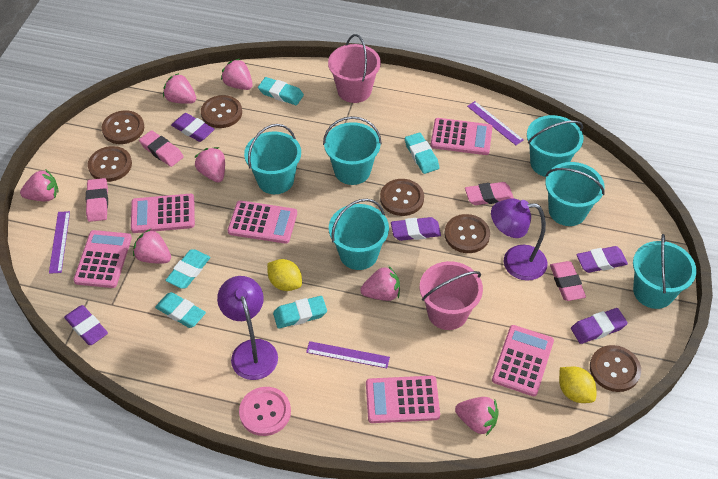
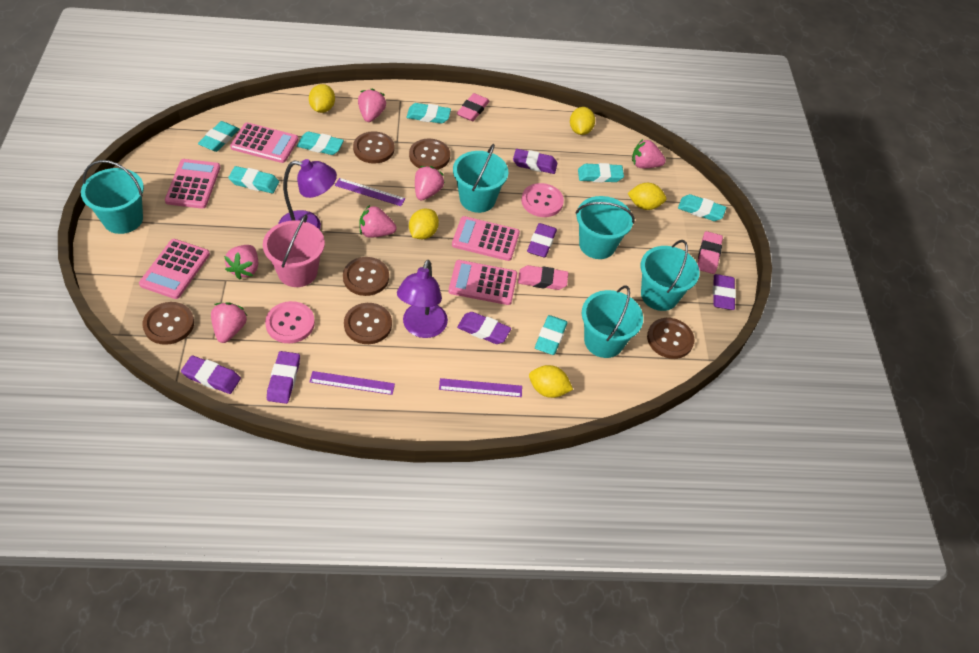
pink bucket: [328,34,381,103] [420,261,483,330] = 2 -> [263,214,325,287] = 1
pink button: [239,387,291,436] = 1 -> [265,301,315,343] [521,183,564,217] = 2
pink calculator: [73,230,132,288] [131,194,195,233] [228,200,297,244] [366,376,440,423] [430,118,493,155] [492,325,554,396] = 6 -> [139,239,210,299] [165,159,221,209] [230,122,298,163] [449,260,517,305] [452,216,520,261] = 5
pink eraser: [86,178,108,222] [139,130,184,167] [465,182,514,205] [550,261,586,301] = 4 -> [457,93,489,121] [518,265,568,290] [698,231,723,274] = 3
pink strawberry: [20,169,59,201] [133,229,171,264] [163,73,196,104] [195,147,225,182] [221,59,253,90] [360,266,400,301] [455,397,498,436] = 7 -> [211,302,247,343] [224,245,258,280] [358,88,386,122] [359,205,397,238] [415,166,445,200] [632,139,666,168] = 6
purple eraser: [64,305,108,345] [171,113,214,142] [391,217,441,241] [571,308,628,344] [576,246,628,273] = 5 -> [181,356,241,394] [267,351,300,404] [457,312,511,344] [513,149,557,174] [527,223,557,258] [713,274,736,310] = 6
turquoise bucket: [244,124,301,194] [323,116,382,185] [329,199,389,270] [527,115,583,177] [545,162,605,226] [633,234,697,309] = 6 -> [81,160,144,234] [453,144,508,213] [575,196,635,259] [582,286,643,358] [641,240,700,311] = 5
turquoise eraser: [155,292,206,328] [165,249,210,289] [258,77,304,105] [273,296,327,329] [405,132,439,174] = 5 -> [198,121,239,152] [228,166,279,193] [297,131,344,155] [406,103,451,124] [535,315,568,355] [578,163,624,182] [678,194,726,221] = 7
yellow lemon: [267,259,302,291] [559,367,597,403] = 2 -> [309,84,335,113] [409,209,439,239] [529,365,573,398] [570,107,595,135] [628,183,666,210] = 5

